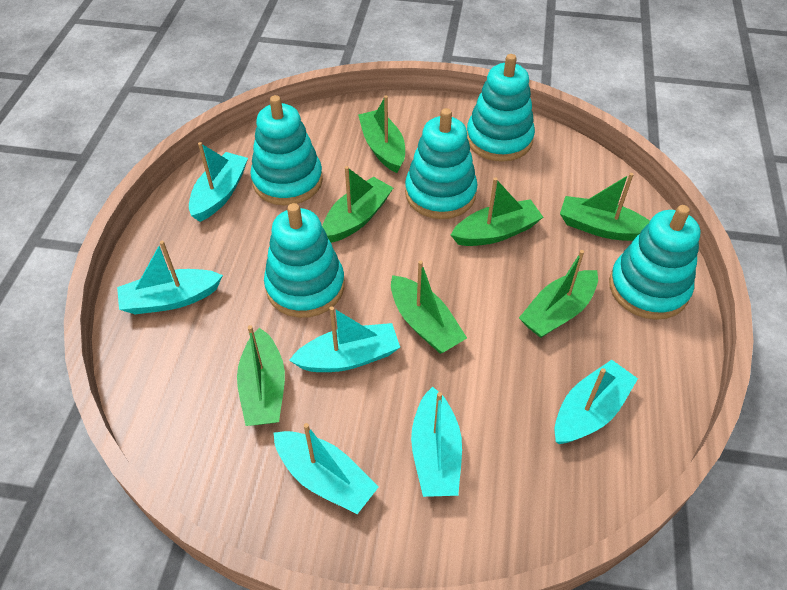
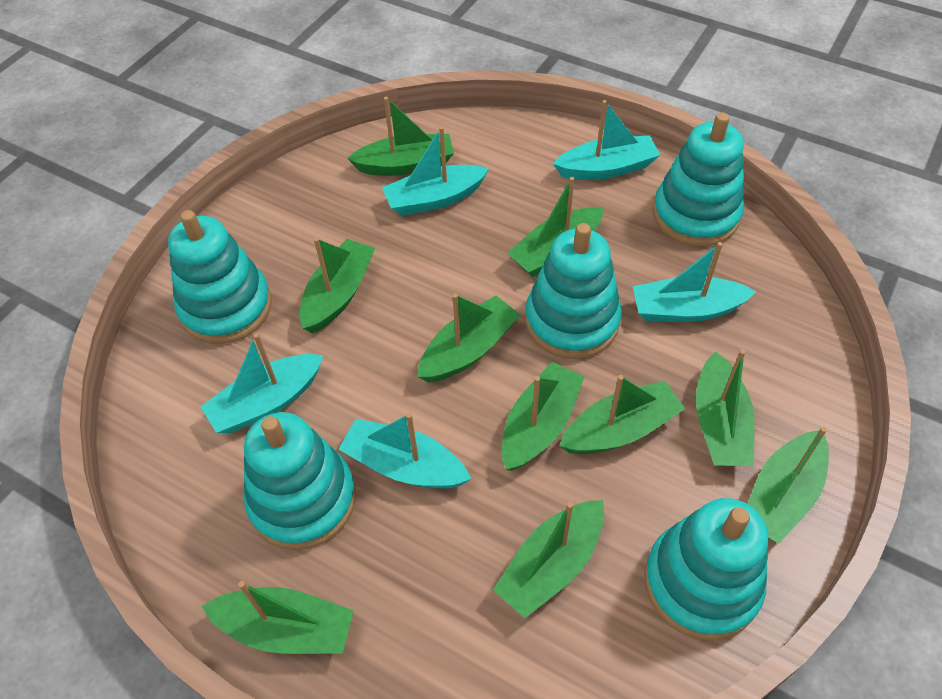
green boat: [237,325,285,426] [322,166,393,243] [358,95,405,173] [391,261,467,354] [451,177,543,246] [519,250,598,338] [560,173,650,241] = 7 -> [202,581,354,654] [299,237,375,333] [347,97,454,176] [417,294,520,383] [493,500,604,618] [501,362,584,471] [507,177,603,277] [559,375,685,454] [696,349,754,466] [748,427,829,544] = 10
turquoise boat: [117,241,223,314] [189,142,248,222] [274,423,379,514] [289,306,400,372] [411,387,462,497] [555,360,638,444] = 6 -> [201,333,323,433] [338,413,471,489] [382,126,489,216] [553,100,660,180] [633,242,756,322] = 5

